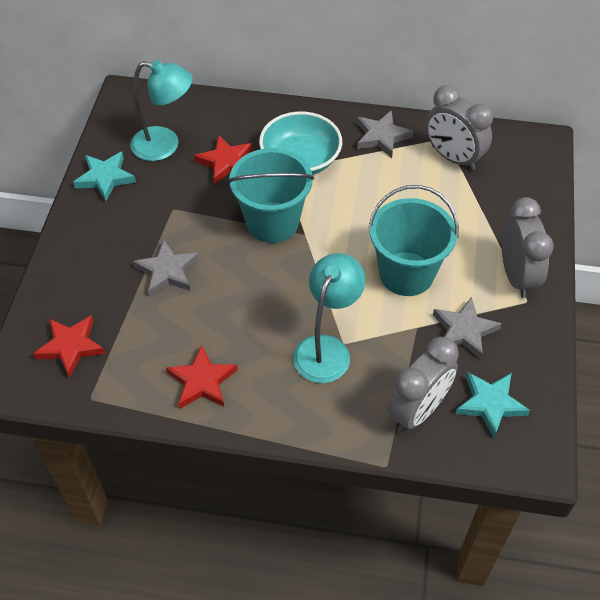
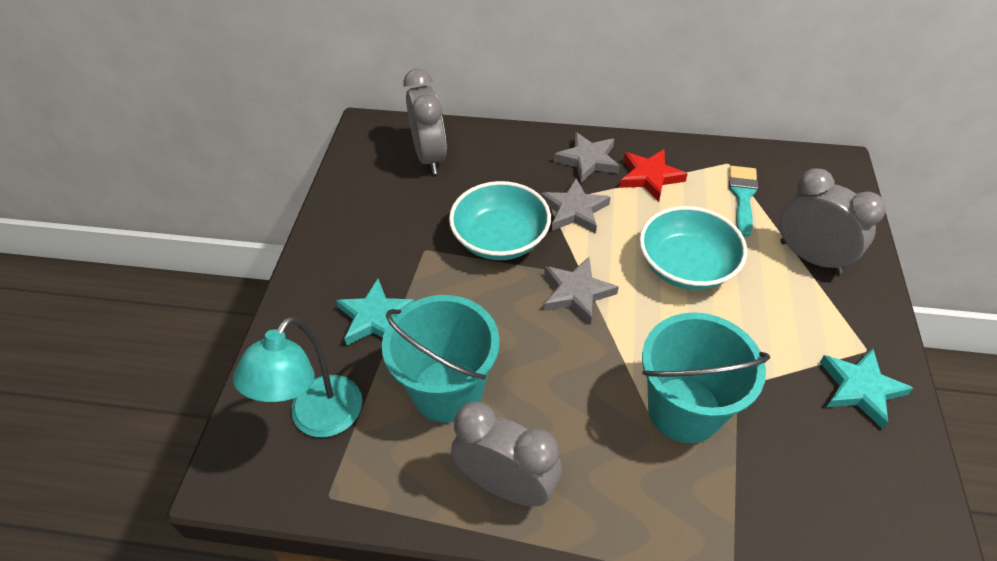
red star: [33,315,105,378] [166,345,238,409] [194,135,253,184] = 3 -> [620,149,687,201] = 1
turquoise bowl: [259,112,342,175] = 1 -> [449,181,551,260] [639,206,747,290] = 2
turquoise brush: none = 0 -> [729,166,758,237] = 1
turquoise lamp: [130,60,193,161] [293,253,365,383] = 2 -> [233,316,362,437] = 1

